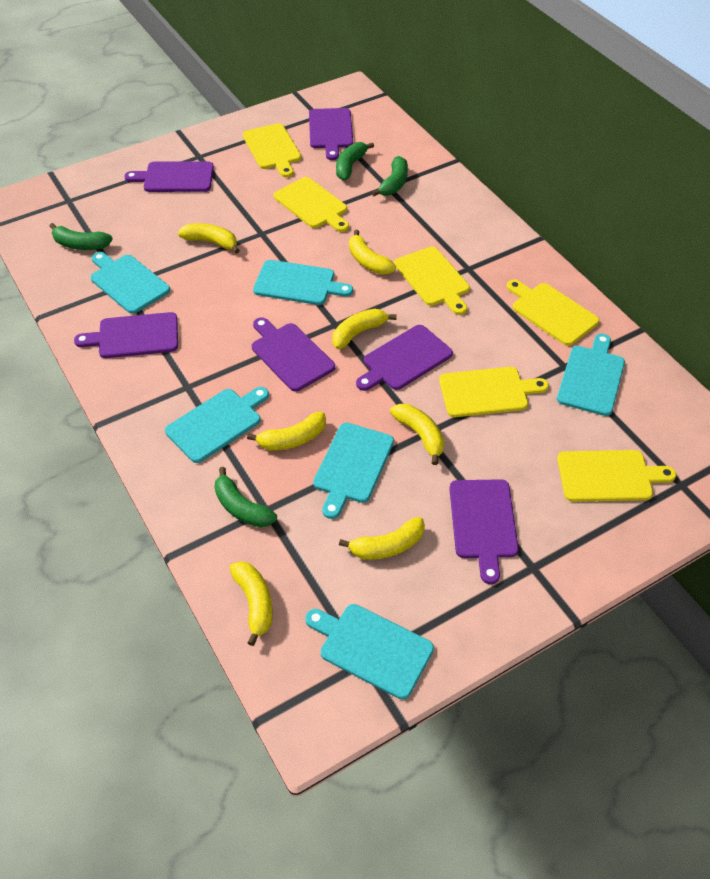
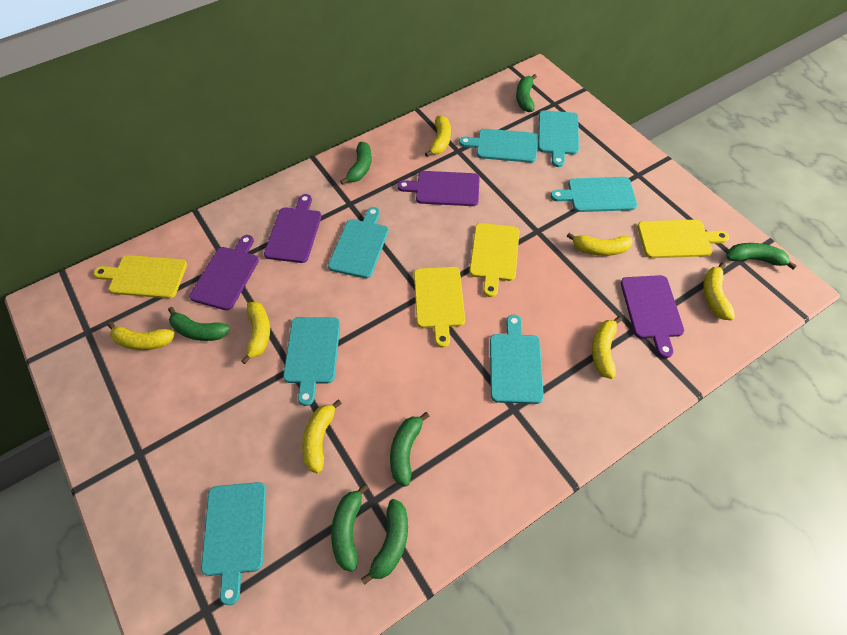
green banana: [49,223,113,250] [214,467,277,528] [336,142,374,181] [372,156,408,196] = 4 -> [168,307,230,341] [331,484,368,572] [340,142,372,185] [361,499,408,585] [390,412,430,487] [516,74,537,112] [726,243,797,270] = 7
purple cutting board: [74,312,178,358] [124,161,214,192] [252,318,335,391] [309,108,353,160] [356,325,453,391] [449,479,519,584] = 6 -> [189,235,259,310] [264,194,322,263] [398,171,480,206] [621,275,684,358] = 4
turquoise cutting board: [90,252,170,314] [165,387,269,463] [253,260,353,305] [305,604,434,700] [313,423,394,519] [557,334,625,416] = 6 -> [201,482,266,605] [283,317,340,406] [328,207,388,278] [459,129,538,163] [490,315,544,404] [538,111,579,167] [551,177,637,212] = 7
yellow cutting board: [243,123,301,178] [274,177,349,232] [394,246,470,315] [439,367,549,417] [507,280,599,346] [557,450,676,502] = 6 -> [94,255,187,298] [414,267,465,348] [469,223,519,297] [637,219,729,258] = 4

